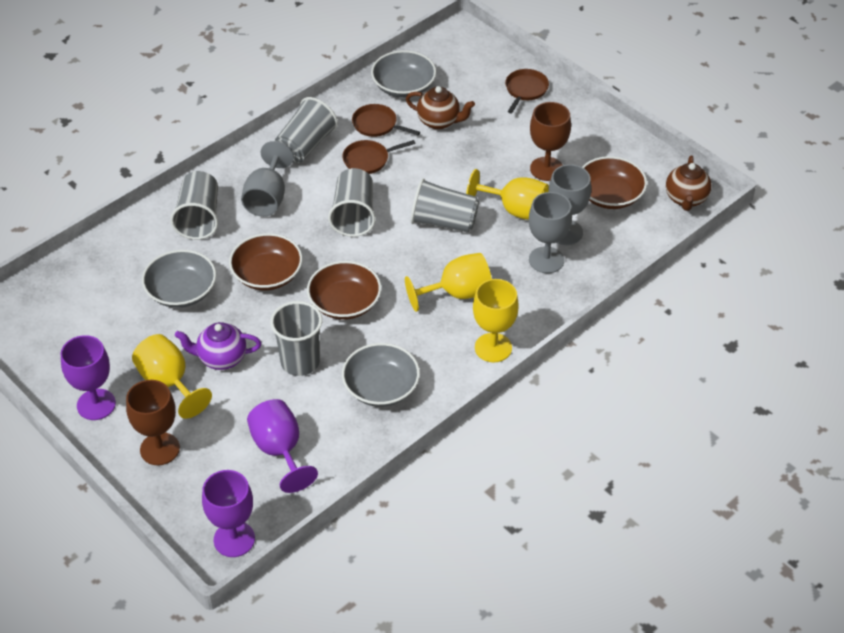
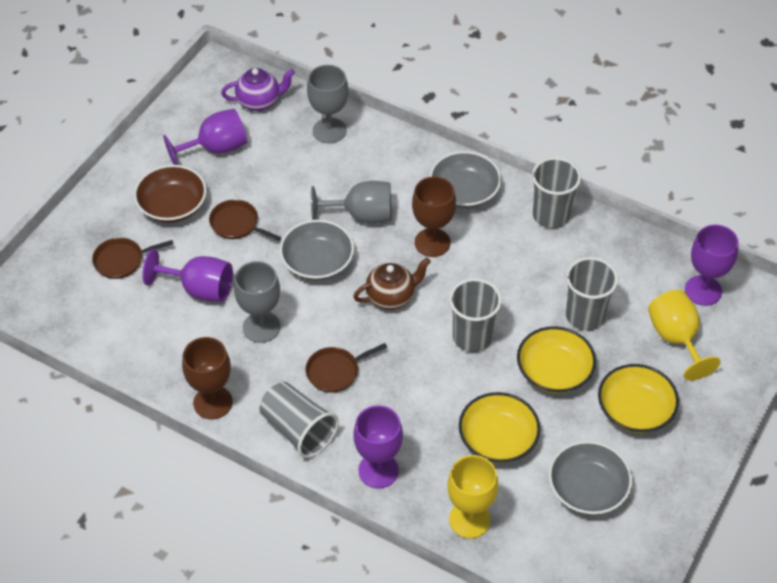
brown bowl: [229,233,302,291] [307,261,381,320] [582,156,647,209] = 3 -> [134,165,207,223] = 1
brown teapot: [406,86,475,130] [666,155,712,211] = 2 -> [353,258,431,310] = 1
grey cup: [170,171,218,240] [270,301,322,376] [275,97,338,163] [328,168,376,237] [411,178,479,233] = 5 -> [259,382,339,458] [449,278,502,352] [532,157,581,229] [566,257,618,331] = 4
purple goblet: [61,335,116,420] [202,470,255,557] [247,399,318,493] = 3 -> [142,249,233,302] [163,109,247,165] [353,405,403,488] [685,225,739,306] = 4
yellow bowl: none = 0 -> [459,392,540,463] [517,326,596,394] [598,364,679,433] = 3
yellow goblet: [132,334,212,419] [405,253,492,312] [466,169,549,220] [473,279,519,362] = 4 -> [447,455,498,539] [648,290,720,381] = 2

